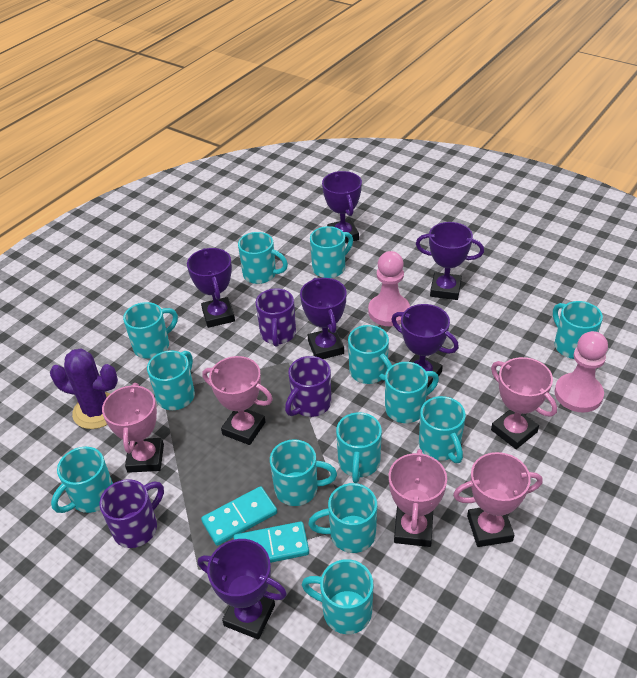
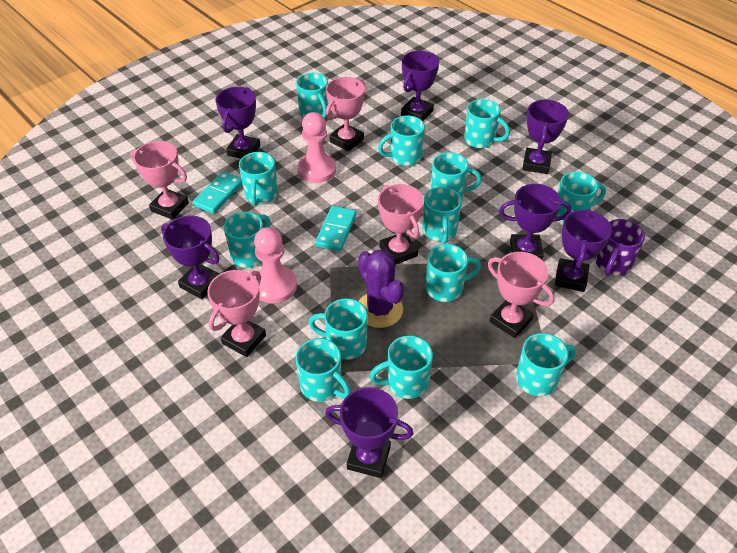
purple mug: [99,479,164,548] [256,288,296,347] [285,356,331,417] = 3 -> [595,219,645,276] = 1
purple trophy: [187,248,235,328] [198,539,287,640] [300,278,347,359] [322,171,362,243] [391,304,459,388] [416,222,484,300] = 6 -> [161,216,220,299] [215,87,260,159] [325,387,414,478] [401,51,439,121] [499,184,571,260] [522,100,569,174] [554,209,612,292] = 7

